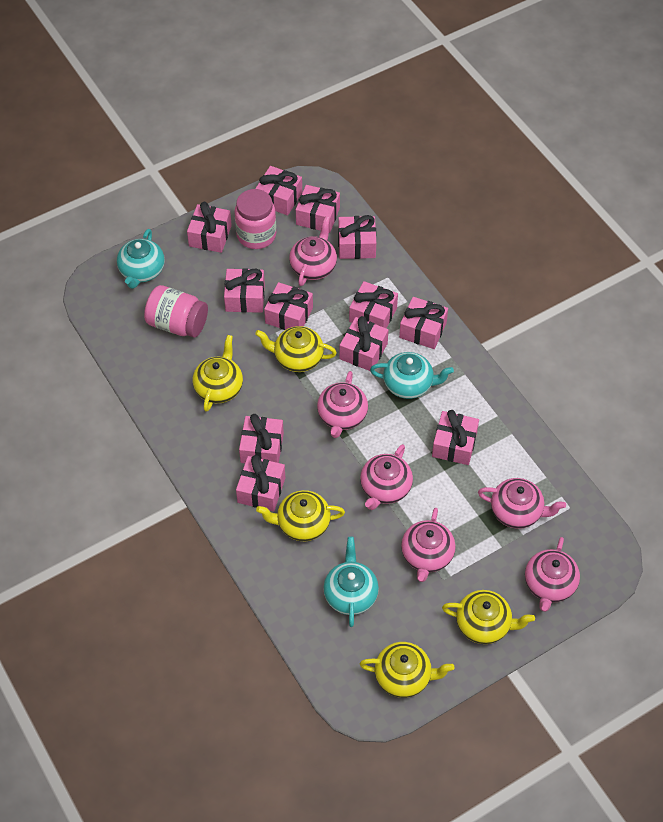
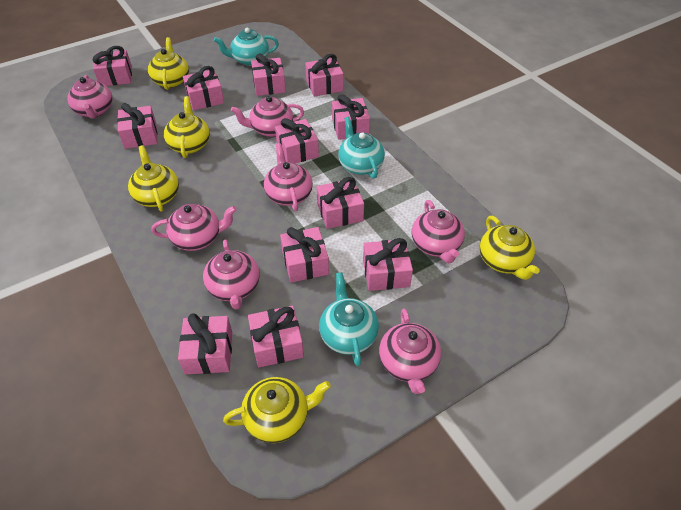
pink jar: [144,285,208,338] [234,189,276,249] = 2 -> none = 0
pink teapot: [289,217,337,286] [317,371,368,438] [360,444,413,510] [401,508,456,582] [478,478,566,529] [525,537,580,612] = 6 -> [67,75,112,119] [151,204,237,251] [203,239,260,309] [231,96,304,137] [264,143,313,211] [379,308,441,394] [412,200,465,263] = 7

